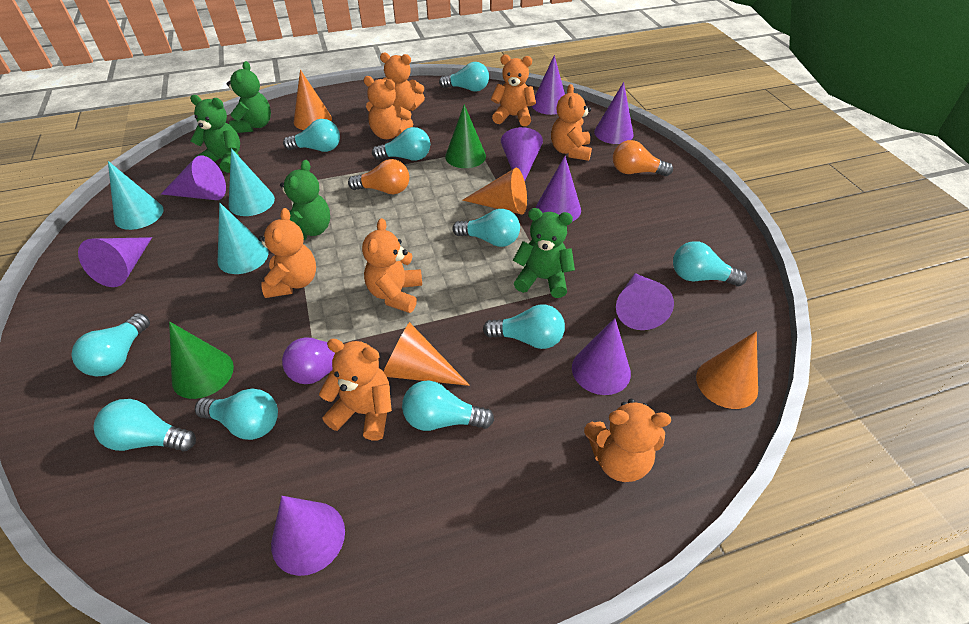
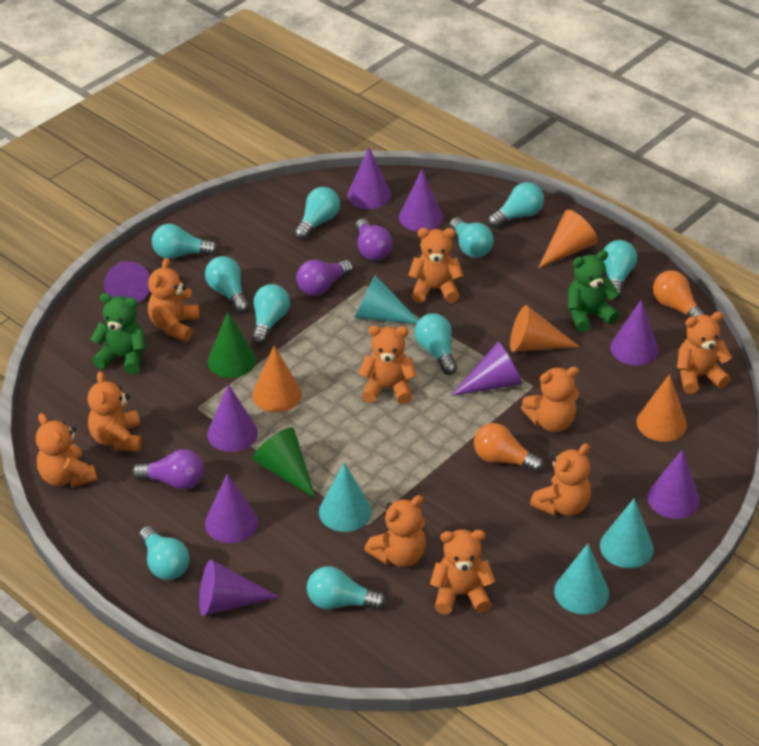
green teddy bear: [190,95,240,173] [227,61,271,133] [280,160,330,240] [513,208,575,298] = 4 -> [91,293,146,374] [568,250,619,332] = 2
orange teddy bear: [258,208,316,298] [319,339,392,440] [362,218,422,313] [363,76,413,139] [380,52,425,111] [491,54,536,126] [551,84,592,161] [584,399,671,482] = 8 -> [36,413,97,487] [87,371,142,452] [148,258,200,342] [359,325,417,404] [364,495,426,567] [408,228,463,303] [430,530,496,615] [521,367,579,432] [530,443,591,516] [677,312,732,394] = 10
purple light bulb: [282,337,365,384] = 1 -> [132,449,204,490] [296,260,353,296] [355,219,392,261] = 3
turquoise cone: [108,161,163,230] [217,203,268,274] [229,148,275,216] = 3 -> [319,463,372,532] [354,275,419,324] [554,544,609,614] [600,498,654,568] = 4

